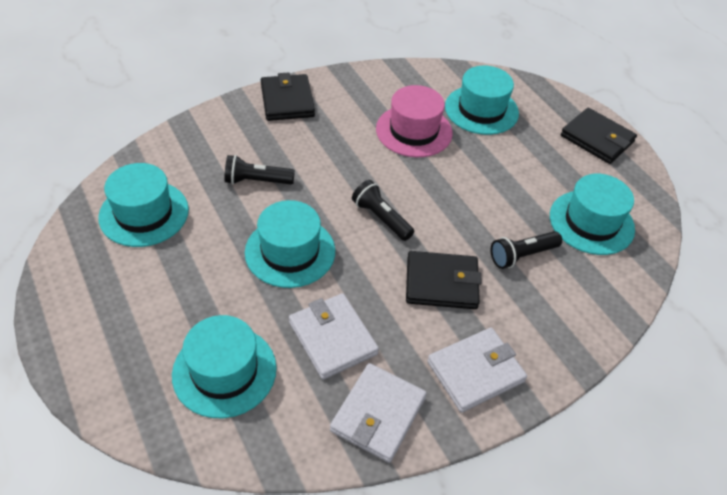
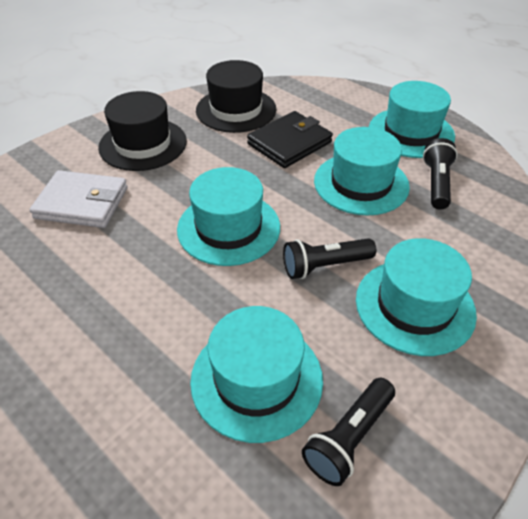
black hat: none = 0 -> [98,91,187,171] [196,60,276,133] = 2
black wallet: [261,73,315,121] [406,251,482,309] [561,108,637,164] = 3 -> [247,111,333,168] = 1
pink hat: [376,85,452,157] = 1 -> none = 0
white wallet: [289,293,379,380] [330,363,427,463] [427,328,527,413] = 3 -> [29,170,128,228] = 1

